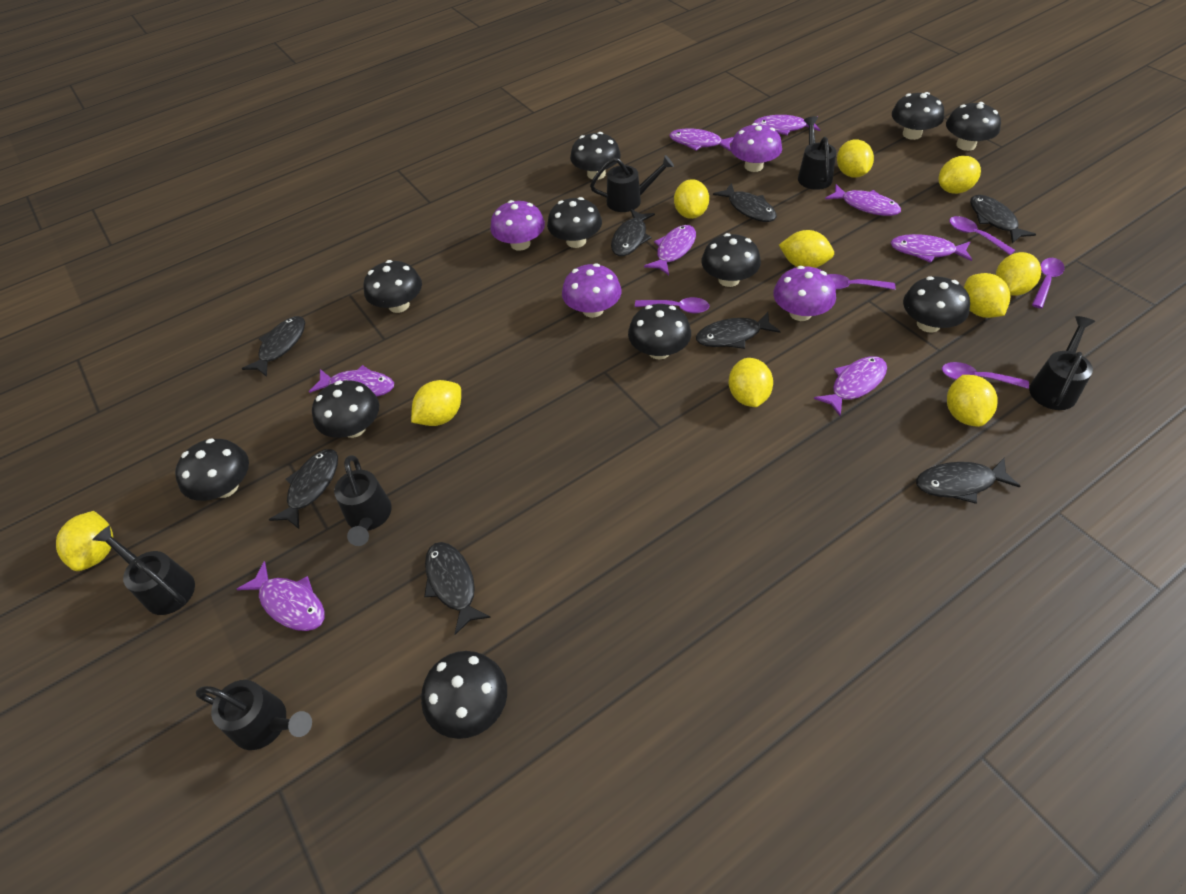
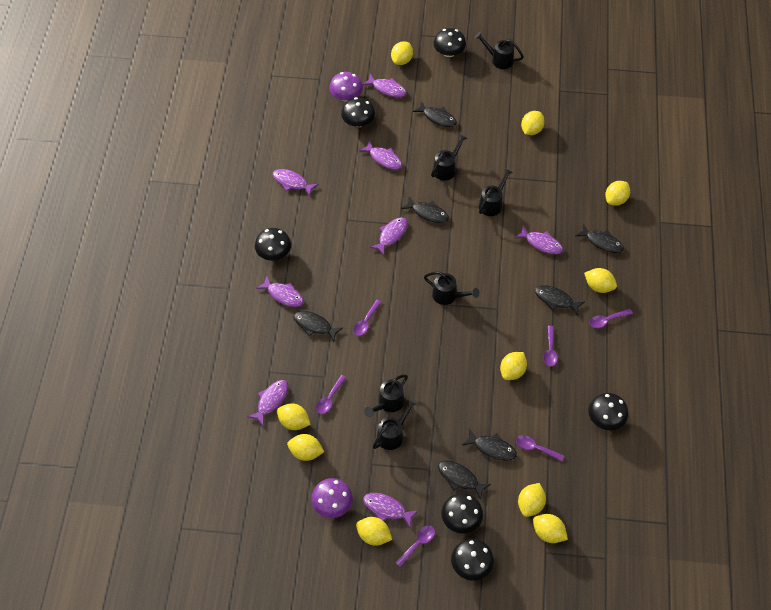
black fish: [242,316,305,377] [269,449,338,529] [424,542,491,635] [611,209,655,256] [696,312,780,349] [713,183,777,222] [916,458,1020,504] [970,195,1036,244] = 8 -> [293,311,343,341] [401,197,449,223] [413,101,457,127] [438,460,491,500] [462,429,517,461] [535,285,585,316] [575,224,624,253] = 7
black mushroom: [175,438,249,501] [312,380,379,438] [363,260,422,313] [421,651,507,739] [547,197,602,248] [570,132,621,180] [628,304,691,360] [702,233,761,287] [892,92,944,140] [903,276,970,332] [946,102,1001,151] = 11 -> [255,228,291,261] [341,97,375,127] [434,28,466,57] [441,493,483,533] [451,539,494,581] [588,393,628,430] = 6
purple mushroom: [490,200,545,251] [562,263,621,318] [730,123,782,172] [773,266,836,321] = 4 -> [311,478,353,518] [330,72,363,101] = 2
purple spoon: [635,297,709,313] [828,274,895,290] [942,362,1029,389] [949,216,1015,255] [1032,258,1065,308] = 5 -> [316,375,346,414] [353,300,382,336] [395,526,435,567] [516,435,564,461] [543,326,558,367] [589,309,633,328] = 6

